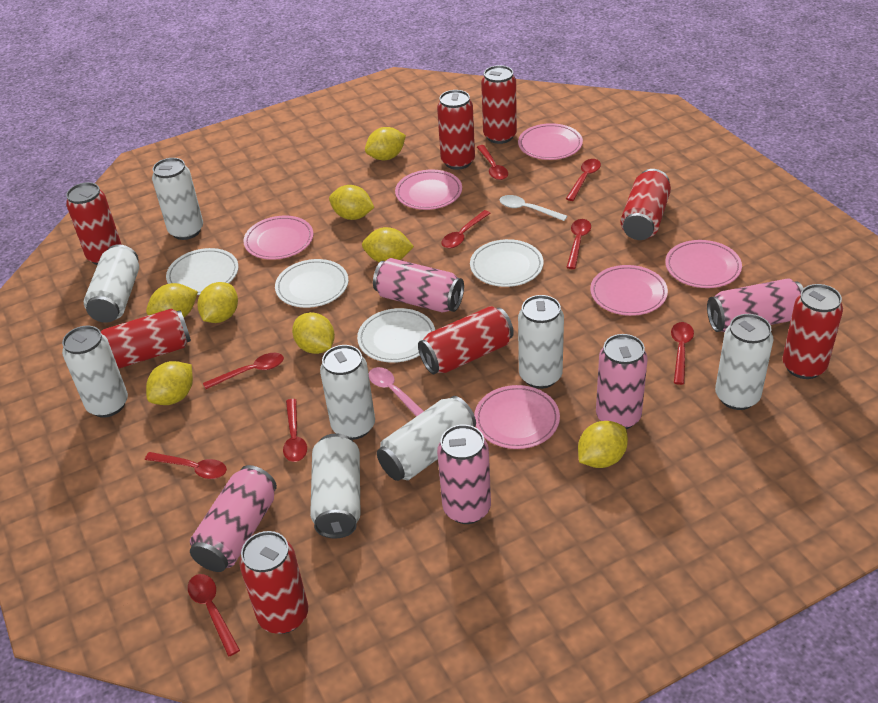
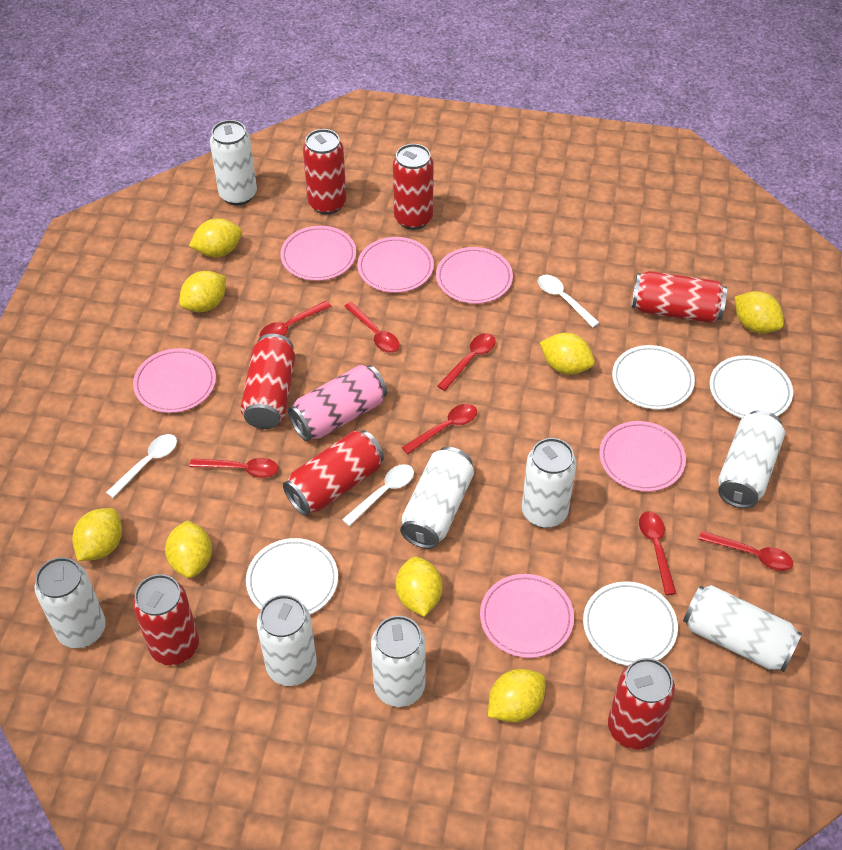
pink can: [190,465,277,572] [373,258,464,312] [437,425,491,524] [596,334,648,429] [707,278,804,332] = 5 -> [288,365,387,441] = 1
pink spoon: [368,367,424,417] = 1 -> none = 0
red can: [66,182,122,265] [101,308,191,369] [239,531,308,634] [418,306,514,374] [437,90,475,170] [481,65,517,144] [620,169,671,240] [782,284,843,379] = 8 -> [133,574,199,665] [240,334,295,429] [283,430,384,516] [303,129,346,215] [393,144,434,230] [608,658,675,750] [632,271,727,323] = 7
red spoon: [145,452,227,479] [188,574,240,656] [203,353,284,389] [283,399,307,462] [442,210,491,248] [477,145,508,180] [566,159,601,201] [566,219,591,269] [671,322,694,385] = 9 -> [189,458,278,478] [260,301,331,337] [344,302,400,353] [402,404,477,454] [437,333,496,391] [639,512,677,595] [699,531,793,571] = 7
white spoon: [500,195,567,221] = 1 -> [106,434,177,498] [342,464,414,526] [538,275,600,327] = 3

